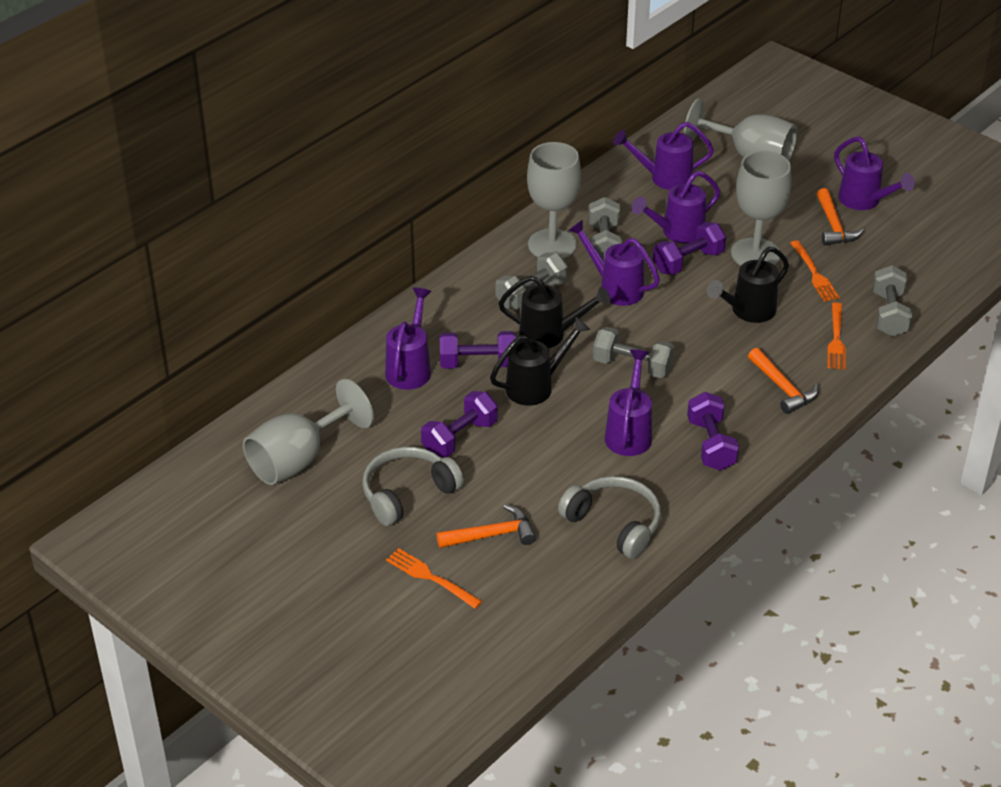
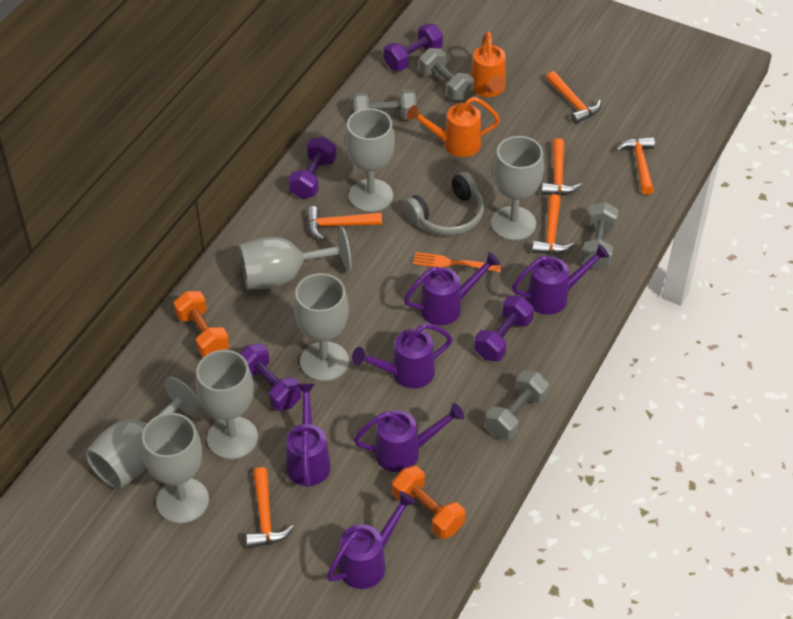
black watering can: [490,317,591,406] [498,276,611,348] [707,247,789,323] = 3 -> none = 0
grey goblet: [243,379,374,485] [527,142,581,259] [684,98,797,161] [731,151,792,266] = 4 -> [85,377,203,489] [142,413,209,524] [196,350,258,460] [239,226,352,290] [294,273,349,382] [345,108,395,212] [491,136,544,241] = 7
grey headphones: [362,447,464,526] [558,476,661,559] = 2 -> [403,172,484,235] = 1
orange dumbbell: none = 0 -> [174,291,229,357] [392,466,465,539] = 2
orange fork: [386,548,482,609] [790,240,840,302] [827,302,846,370] = 3 -> [413,252,501,272] = 1
orange hammer: [436,504,536,548] [748,348,819,414] [817,188,864,245] = 3 -> [246,467,294,548] [306,206,382,240] [532,194,575,254] [541,138,582,195] [546,71,601,124] [616,137,655,195] = 6
orange watering can: none = 0 -> [407,97,500,157] [471,31,506,97] = 2

